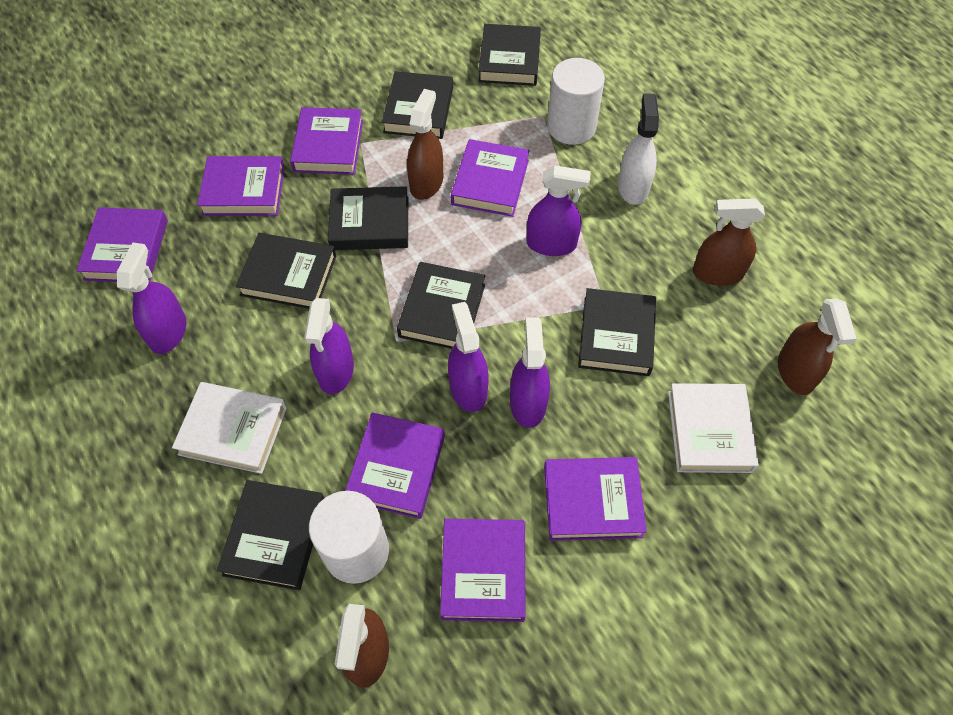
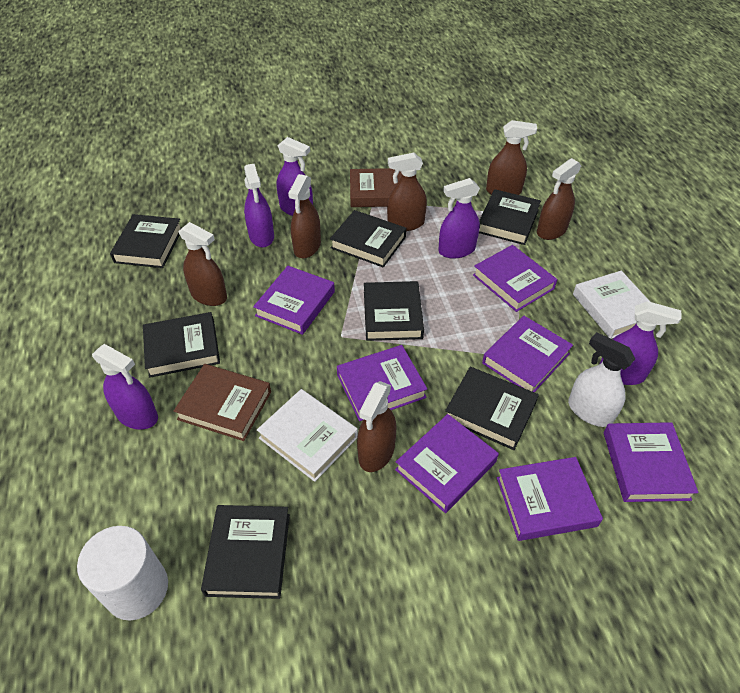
brown book: none = 0 -> [174,364,271,441] [350,168,402,207] = 2
brown spray bottle: [335,604,389,688] [407,89,443,200] [693,198,765,286] [778,298,857,395] = 4 -> [178,222,227,306] [288,174,321,258] [357,381,396,472] [387,153,427,231] [486,120,537,195] [537,158,581,240] = 6
white cylinder: [309,491,389,584] [547,58,605,145] = 2 -> [77,526,168,621] = 1

